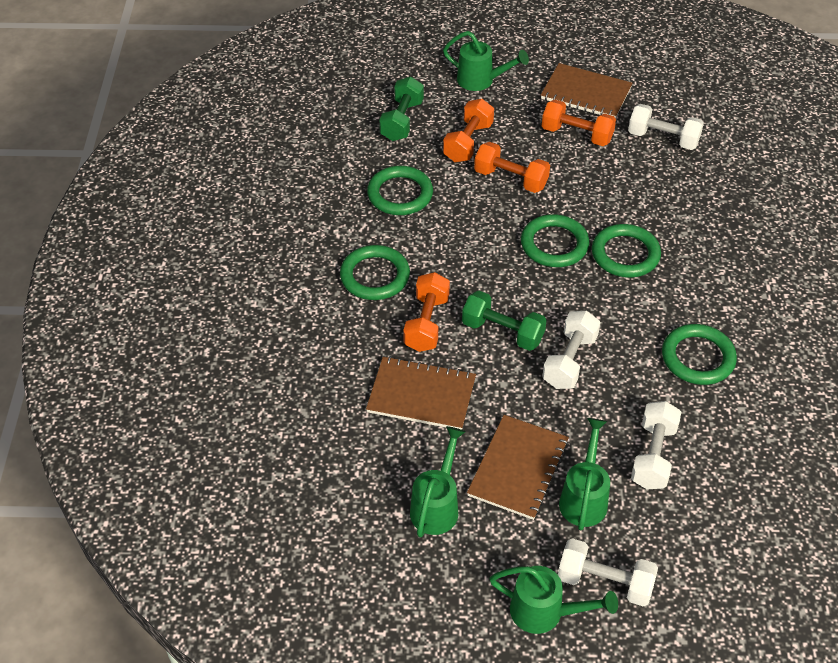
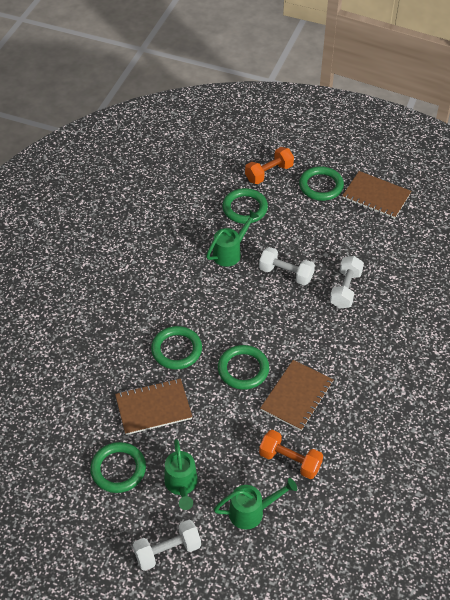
green dumbbell: [379,77,424,141] [462,291,547,351] = 2 -> none = 0
green watering can: [410,426,466,537] [443,31,529,91] [489,566,618,634] [559,418,610,531] = 4 -> [164,439,198,510] [206,210,259,267] [214,478,297,530] = 3
orange dumbbell: [403,272,450,352] [443,99,494,162] [474,142,550,193] [542,100,616,146] = 4 -> [245,147,294,184] [259,430,323,479] = 2
white dumbbell: [542,311,601,389] [558,538,658,606] [628,104,704,150] [631,401,681,490] = 4 -> [133,520,201,571] [259,247,315,286] [330,256,364,309] = 3

